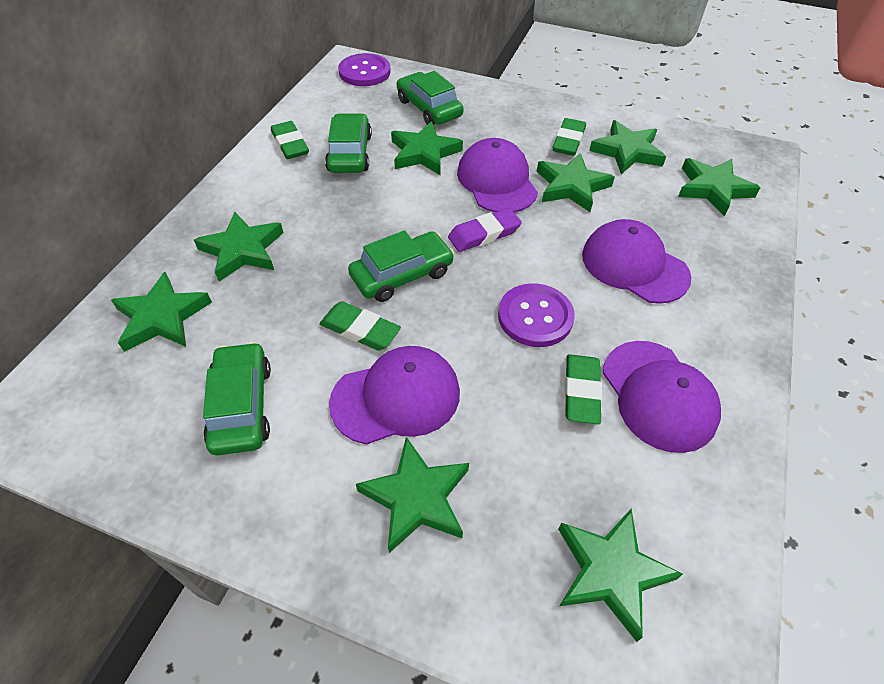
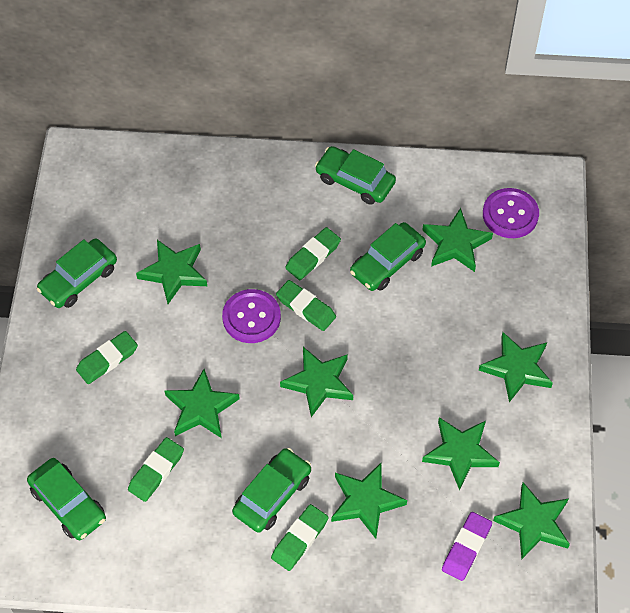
green car: [203,342,271,456] [325,113,372,173] [348,230,454,302] [397,71,463,125] = 4 -> [27,458,106,540] [37,238,117,308] [232,448,311,533] [315,146,396,205] [350,222,426,291] = 5
green eraser: [271,121,309,159] [320,301,401,351] [553,118,586,156] [565,354,602,424] = 4 -> [76,331,138,384] [128,437,184,502] [271,504,329,571] [276,280,336,331] [285,227,341,280] = 5
purple cap: [329,346,460,445] [457,138,538,213] [582,219,692,304] [603,341,721,453] = 4 -> none = 0

